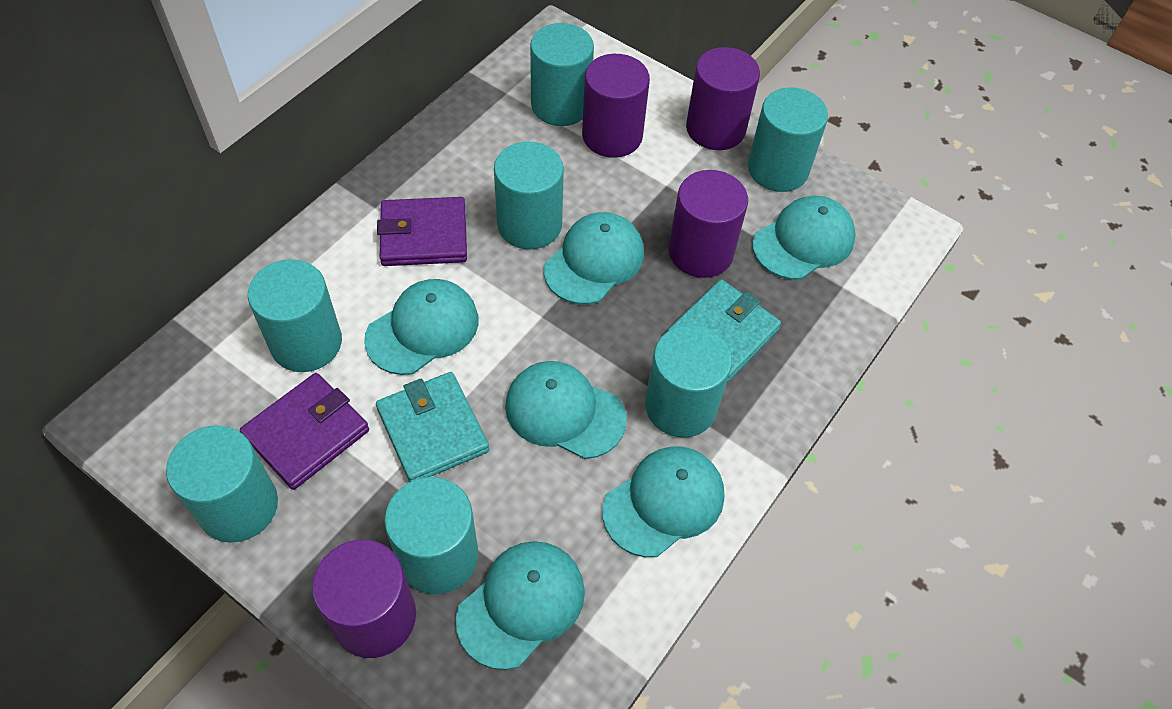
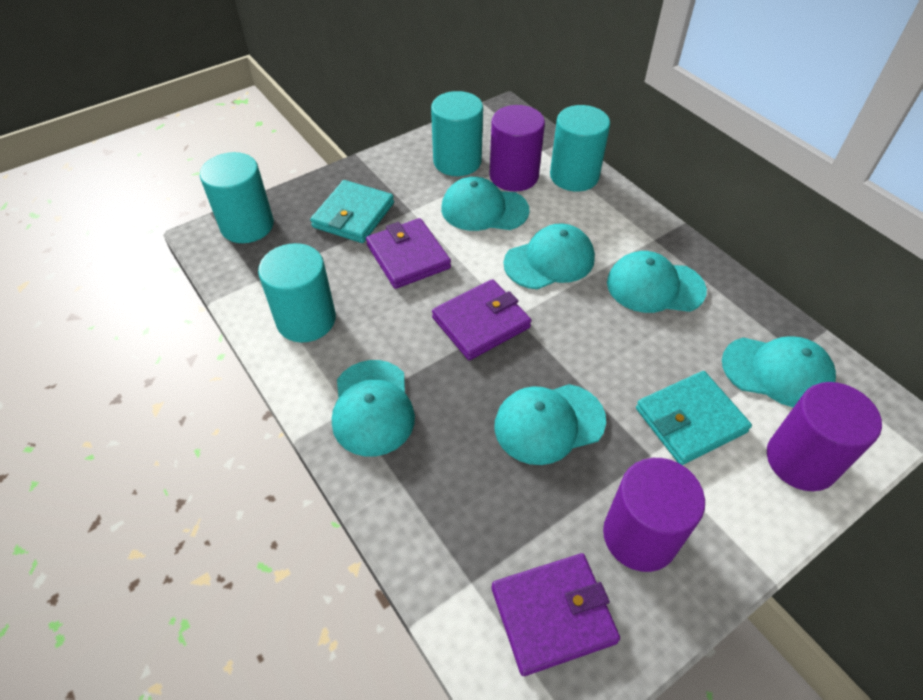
purple cylinder: [312,540,416,658] [582,54,650,158] [669,170,748,278] [686,47,760,150] = 4 -> [489,105,545,191] [603,458,705,572] [767,382,882,491] = 3
purple wallet: [240,373,369,490] [377,197,467,266] = 2 -> [366,218,451,289] [432,279,531,360] [492,553,620,676] = 3
turquoise cylinder: [166,425,278,543] [248,259,342,372] [384,477,478,594] [494,142,564,249] [530,23,594,126] [645,325,732,438] [748,87,828,192] = 7 -> [200,152,274,243] [258,243,336,342] [431,91,483,176] [550,105,610,192] = 4

